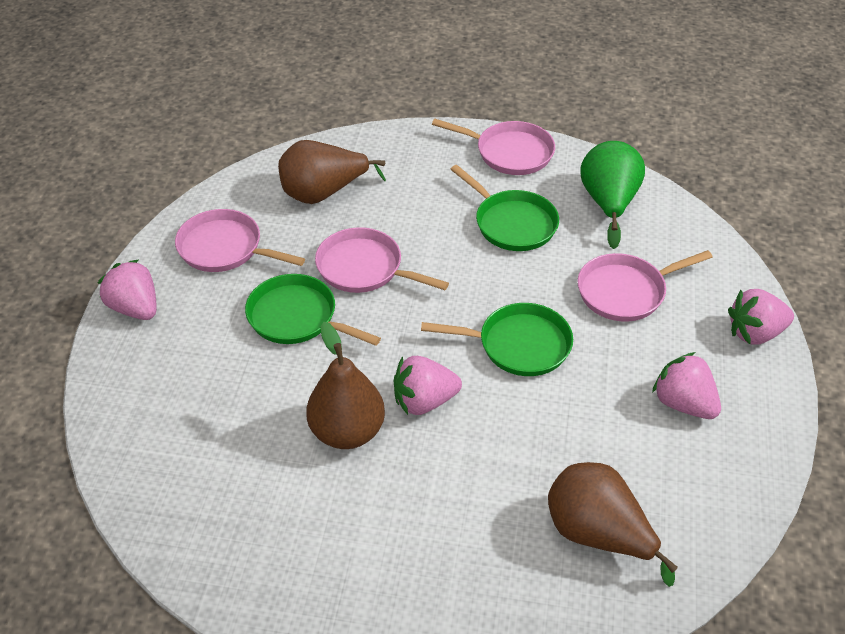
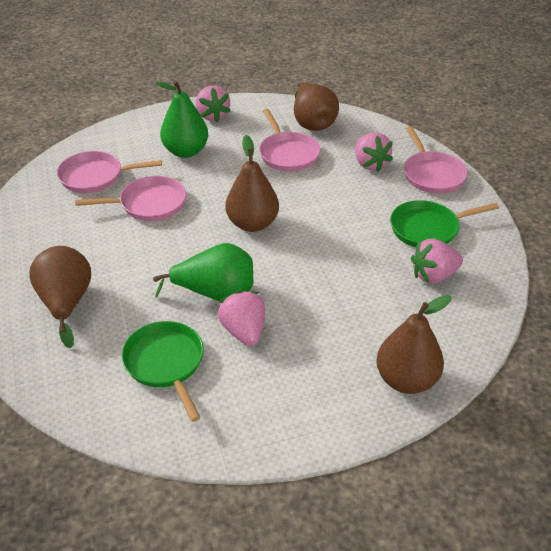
brown pear: [278,140,386,204] [306,322,385,449] [548,462,678,587] = 3 -> [29,246,91,348] [225,135,279,232] [294,83,339,131] [376,295,452,394] = 4
green pan: [245,274,381,346] [421,303,573,376] [450,165,559,251] = 3 -> [122,321,204,422] [390,200,499,247] = 2
green pear: [581,141,645,249] = 1 -> [153,243,253,301] [155,80,208,158] = 2

